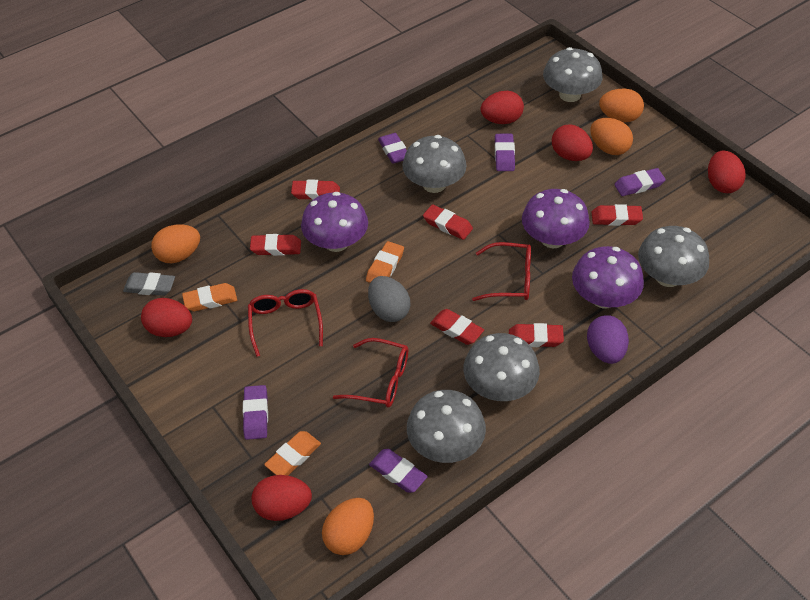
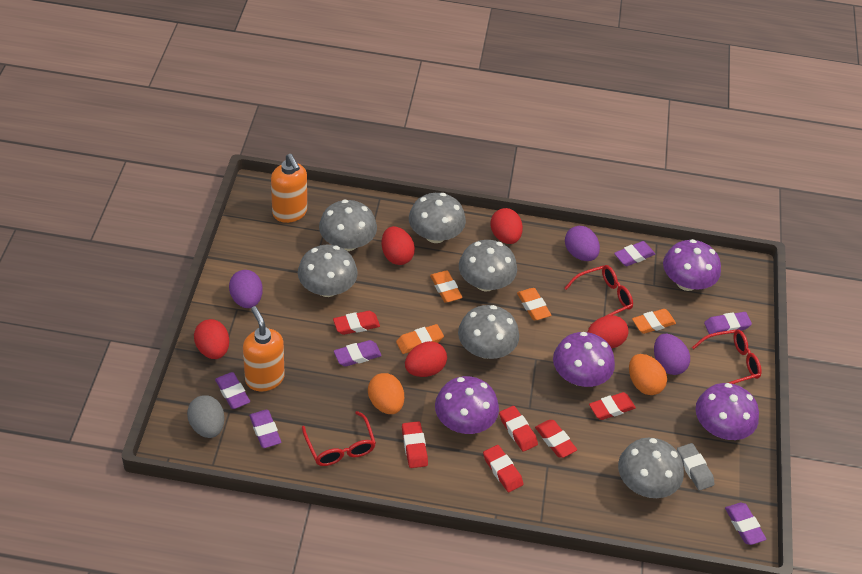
grey mushroom: [402,135,467,193] [407,390,486,463] [463,333,540,401] [543,47,603,102] [638,226,709,287] = 5 -> [298,245,358,297] [319,199,377,251] [409,193,466,243] [458,305,519,359] [459,240,517,292] [618,438,684,498] = 6
orange egg: [151,224,200,264] [322,498,374,555] [590,118,633,155] [599,89,644,122] = 4 -> [368,373,404,414] [629,354,667,395] = 2
orange eraser: [182,283,237,311] [264,431,321,475] [366,241,404,283] = 3 -> [396,324,444,354] [430,270,463,303] [517,288,551,320] [632,309,676,334] = 4
orange soap dispenser: none = 0 -> [243,306,285,391] [271,154,307,223] = 2
purple egg: [587,315,629,364] = 1 -> [229,270,263,308] [565,226,600,261] [654,334,690,375] = 3
purple eraser: [243,385,268,440] [369,449,428,493] [378,133,407,164] [495,134,515,171] [614,168,666,196] = 5 -> [215,372,250,409] [249,410,281,448] [334,340,382,367] [614,241,655,266] [704,312,752,334] [725,503,767,545] = 6
purple mushroom: [301,192,368,252] [522,189,590,248] [572,246,644,308] = 3 -> [435,376,499,434] [553,332,615,387] [663,239,721,291] [695,383,759,440] = 4

